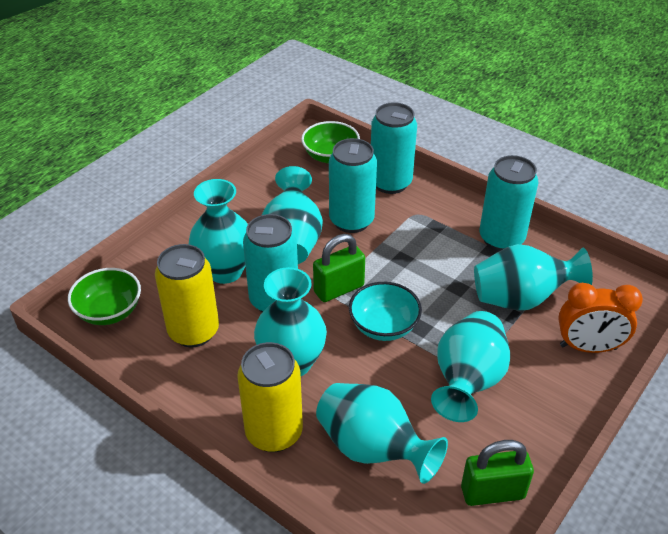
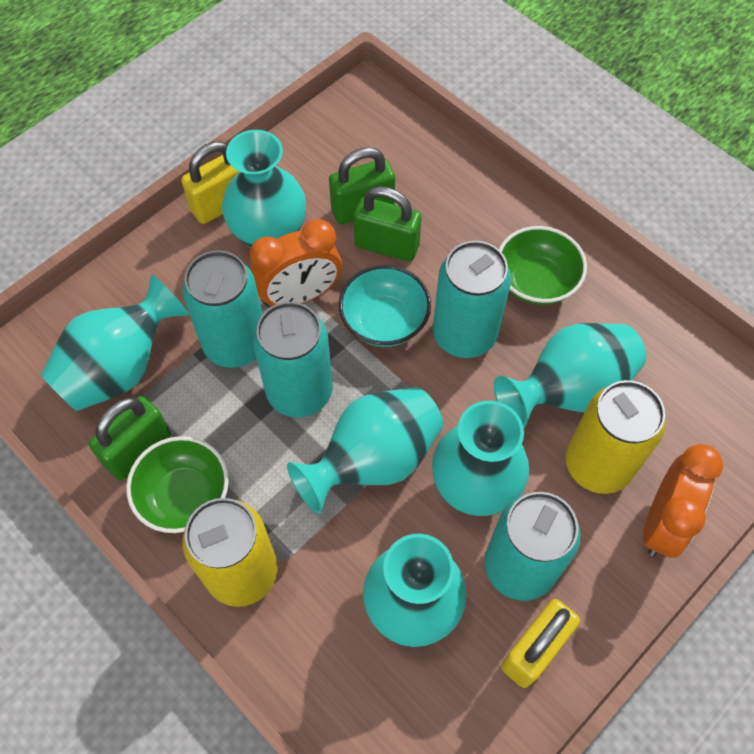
green padlock: [313,234,365,302] [461,440,534,506] = 2 -> [89,396,171,481] [329,147,395,224] [354,186,421,262] = 3
orange clock: [558,283,643,353] = 1 -> [250,219,342,307] [643,444,723,558] = 2
yellow padlock: none = 0 -> [181,142,239,224] [501,599,580,688] = 2

